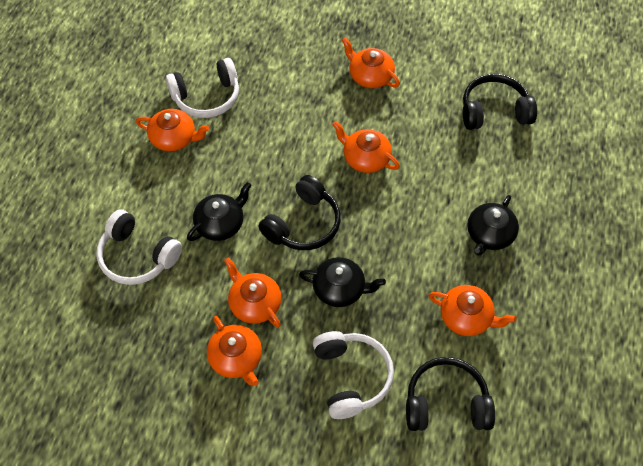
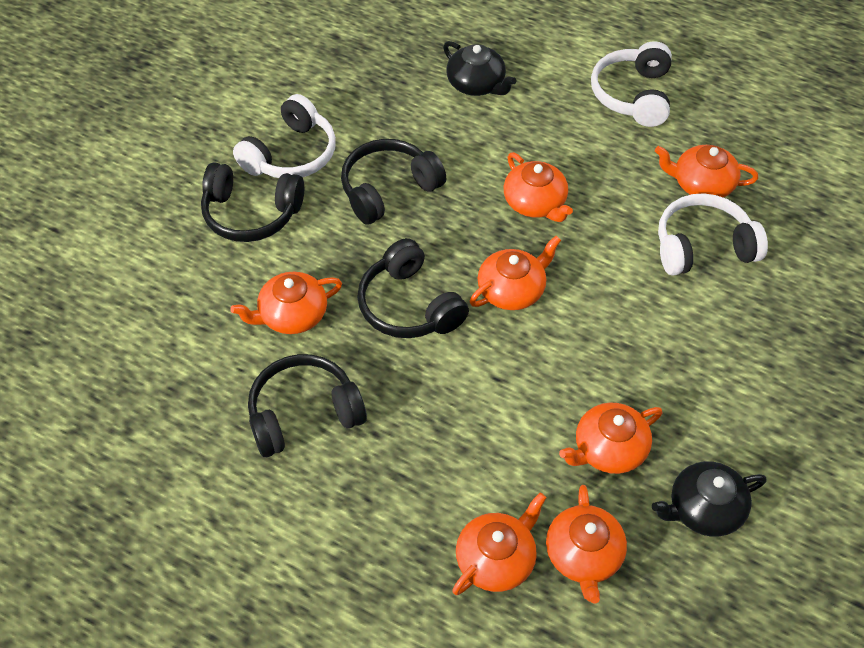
black headphones: [259,175,341,250] [406,357,495,431] [463,74,537,130] = 3 -> [201,162,304,242] [248,354,367,457] [341,139,446,225] [357,238,469,338] = 4
black teapot: [187,182,252,241] [299,257,386,307] [467,195,519,256] = 3 -> [443,41,516,96] [652,461,766,537] = 2
orange teapot: [136,109,209,151] [207,316,262,386] [224,257,282,328] [332,121,400,173] [342,37,400,88] [428,285,516,336] = 6 -> [231,272,342,334] [452,493,547,595] [470,236,561,310] [504,152,573,222] [546,485,627,604] [559,402,662,474] [655,145,758,198] = 7

